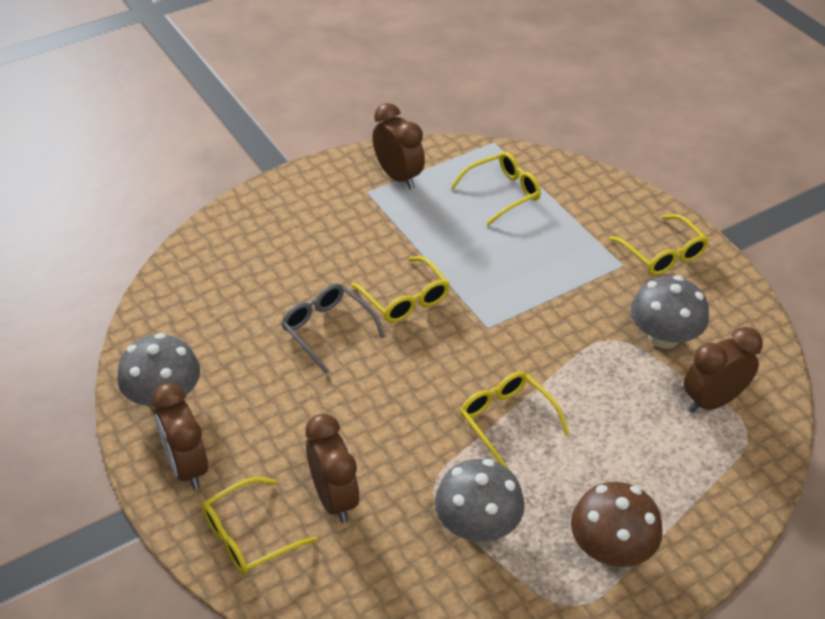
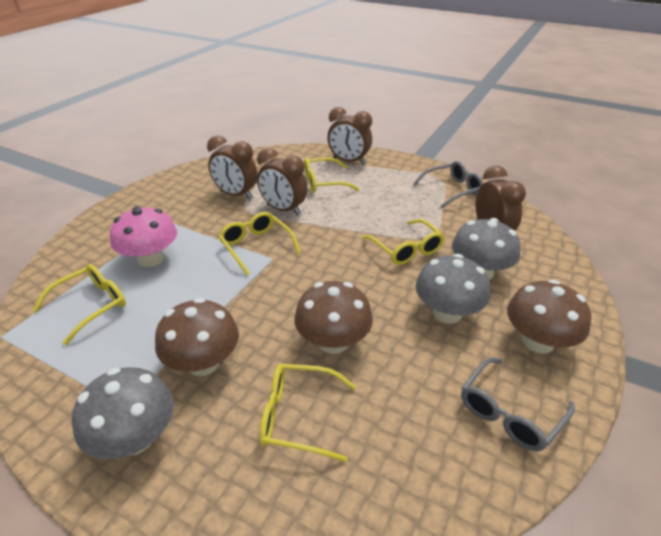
brown mushroom: [571,482,663,567] = 1 -> [155,298,239,376] [294,281,373,354] [507,280,591,354] = 3
grey glasses: [281,283,386,374] = 1 -> [413,161,483,208] [461,357,575,452] = 2
pink mushroom: none = 0 -> [110,206,177,267] = 1

